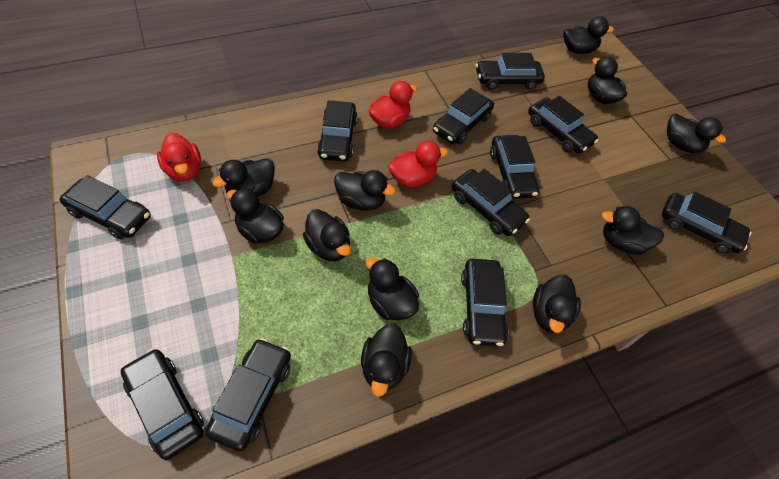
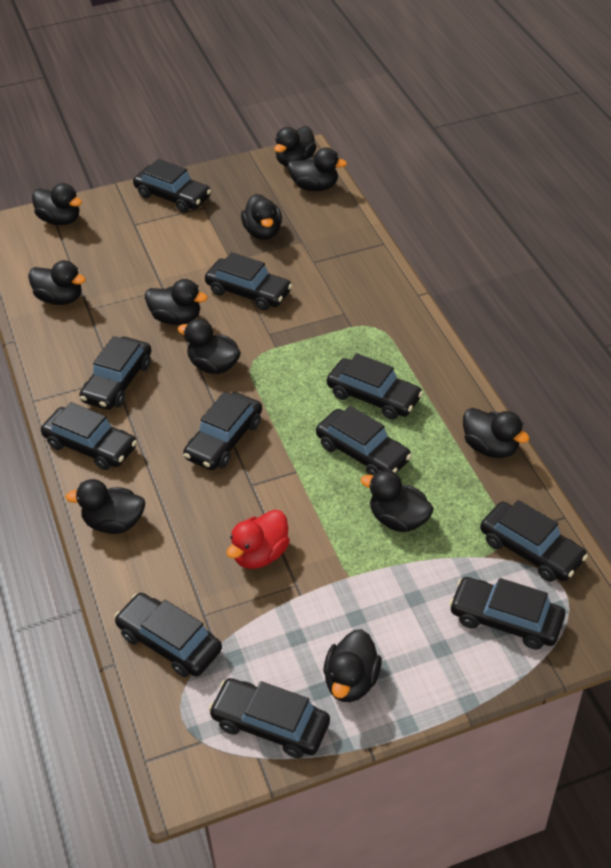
red duck: [157,133,201,182] [369,81,417,128] [388,141,448,187] = 3 -> [227,510,290,569] = 1

